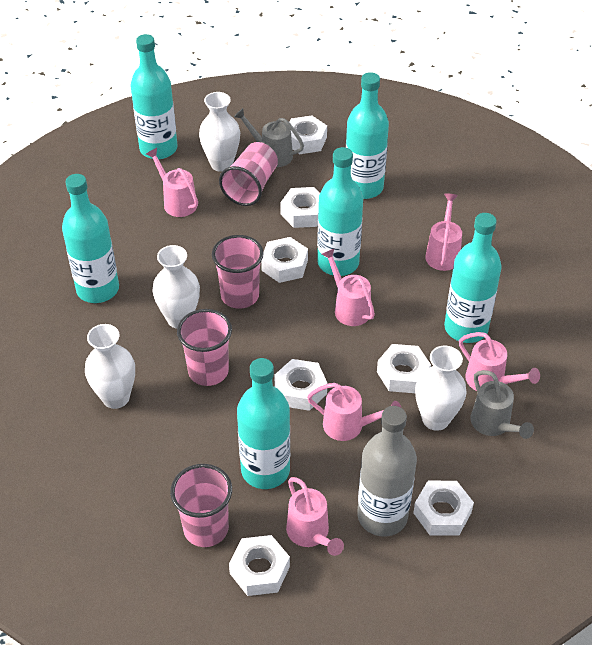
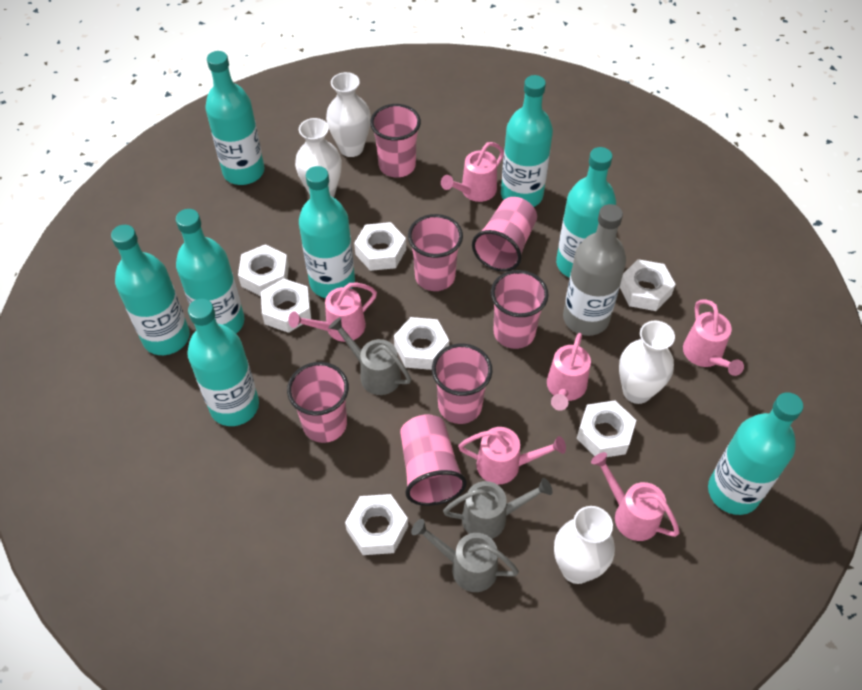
grey watering can: [234,108,304,167] [470,370,534,439] = 2 -> [328,317,411,395] [411,519,519,592] [443,478,552,539] = 3
pink cup: [170,464,232,547] [177,309,232,386] [212,235,264,309] [219,142,278,206] = 4 -> [287,362,349,443] [370,104,421,178] [400,414,467,506] [408,214,463,291] [432,344,493,424] [472,197,537,272] [491,270,549,349] = 7
turquoise bottle: [62,174,119,303] [131,34,178,159] [237,358,290,489] [317,147,363,276] [346,72,389,199] [444,213,502,343] = 6 -> [111,225,190,355] [176,209,245,334] [187,299,259,426] [205,51,264,185] [299,166,355,298] [501,75,553,207] [556,147,616,278] [708,392,803,515] = 8

